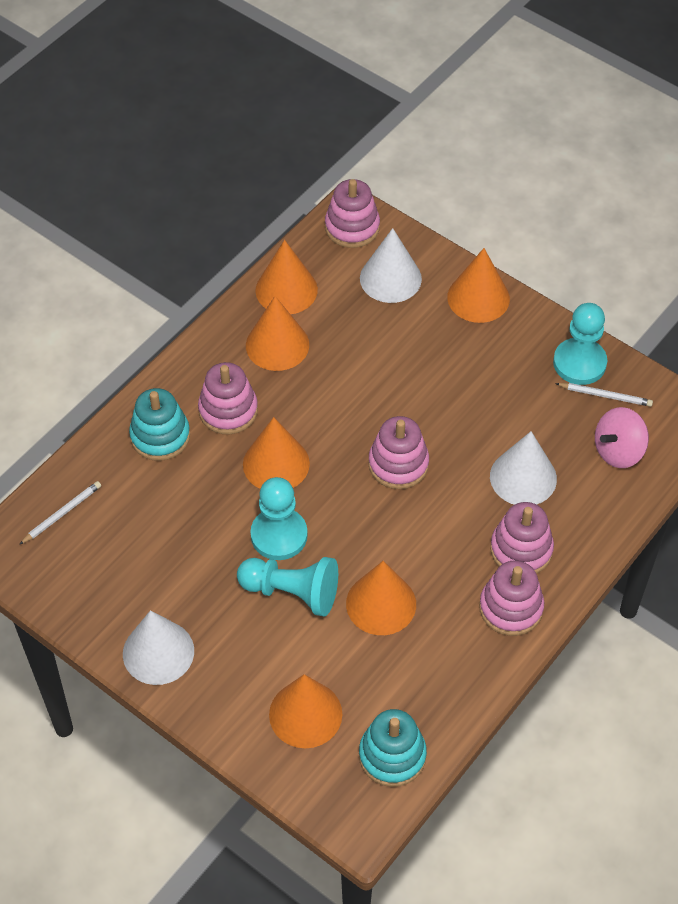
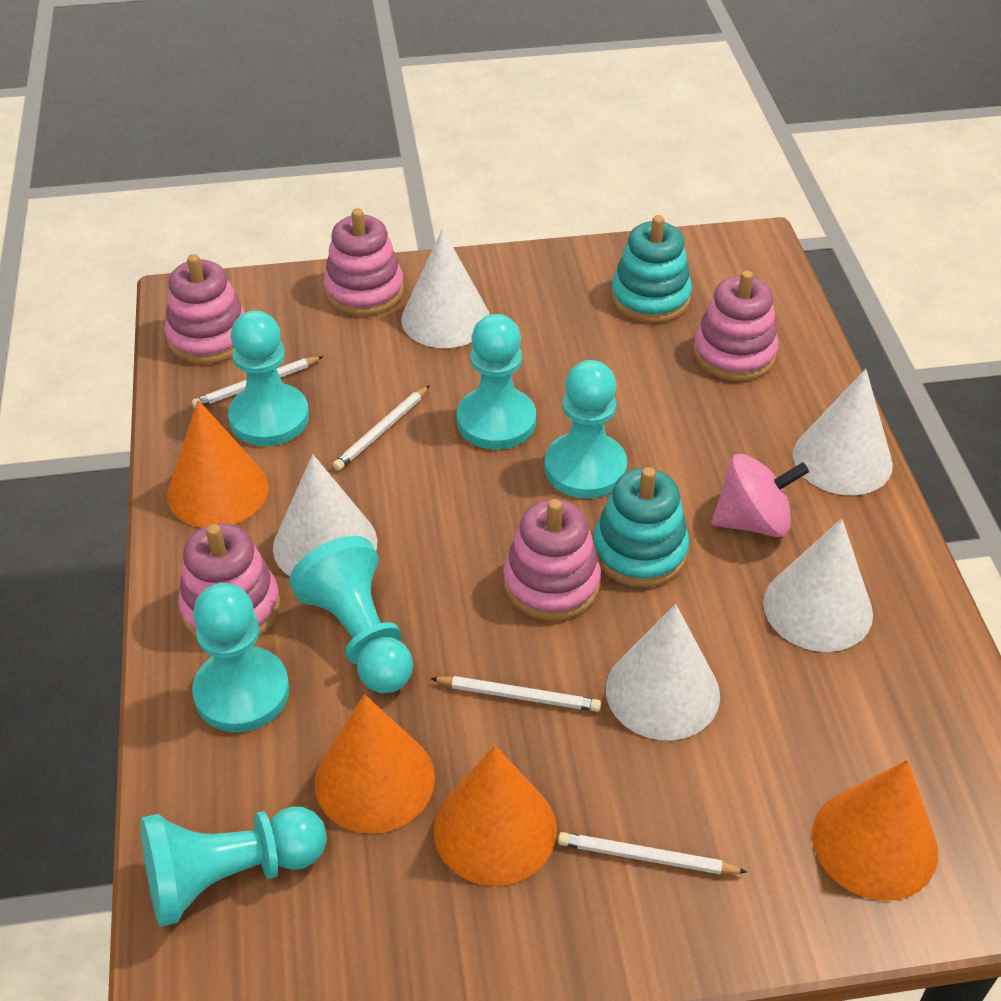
orange cone: [243,417,310,489] [246,296,309,371] [255,240,318,314] [269,674,342,748] [346,561,416,635] [447,248,510,323] = 6 -> [167,400,269,528] [315,694,435,834] [433,745,557,886] [812,760,938,901] = 4
turquoise pawn: [237,557,338,617] [250,477,308,560] [553,303,607,385] = 3 -> [141,806,327,927] [192,583,290,732] [228,311,309,446] [289,536,413,693] [457,314,536,450] [545,360,627,499] = 6
white cone: [123,610,194,685] [360,228,422,303] [490,431,557,505] = 3 -> [273,454,377,576] [401,229,490,348] [606,604,720,740] [763,519,873,652] [793,369,893,495] = 5
white pencil: [19,481,101,545] [555,383,653,407] = 2 -> [192,356,323,408] [333,385,430,471] [430,676,601,712] [558,832,747,874] = 4

